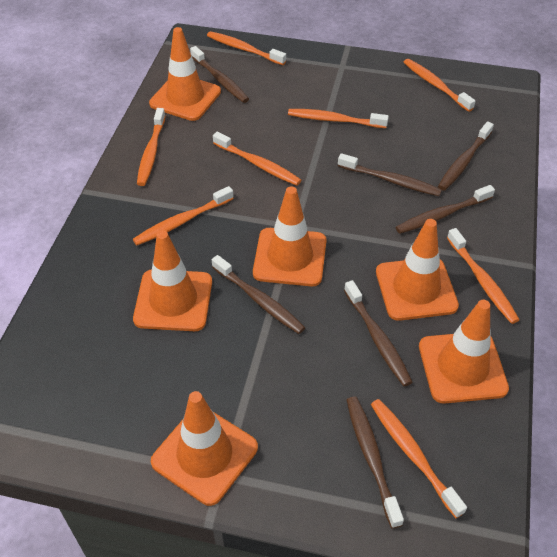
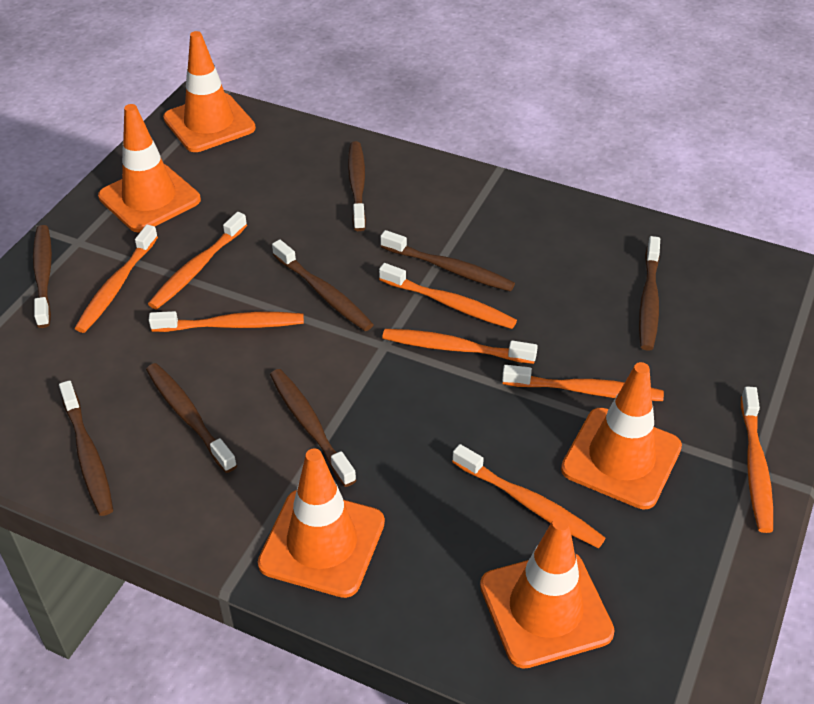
brown toothbrush: [190,46,249,103] [212,255,305,334] [338,153,442,196] [344,280,412,386] [347,397,404,529] [396,185,495,234] [438,121,494,191] = 7 -> [33,225,52,328] [59,380,113,516] [146,363,237,473] [270,369,356,487] [272,240,374,331] [348,141,366,231] [380,230,515,292] [639,236,660,351] = 8
orange traffic cone: [133,231,212,331] [149,27,221,121] [151,391,258,506] [253,186,327,286] [376,219,459,321] [419,300,509,404] = 6 -> [98,104,201,233] [163,31,256,152] [258,448,385,598] [480,516,615,669] [561,362,682,509] = 5

